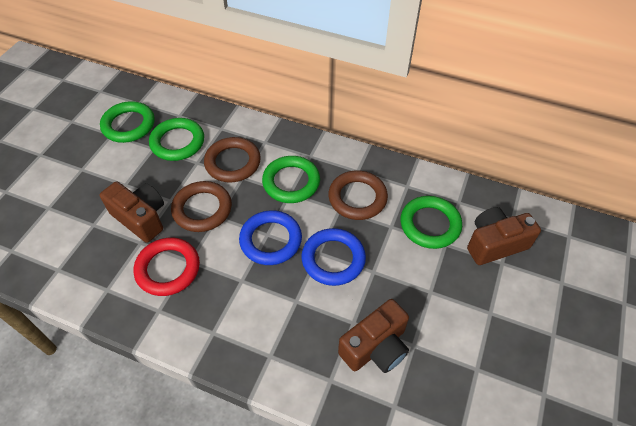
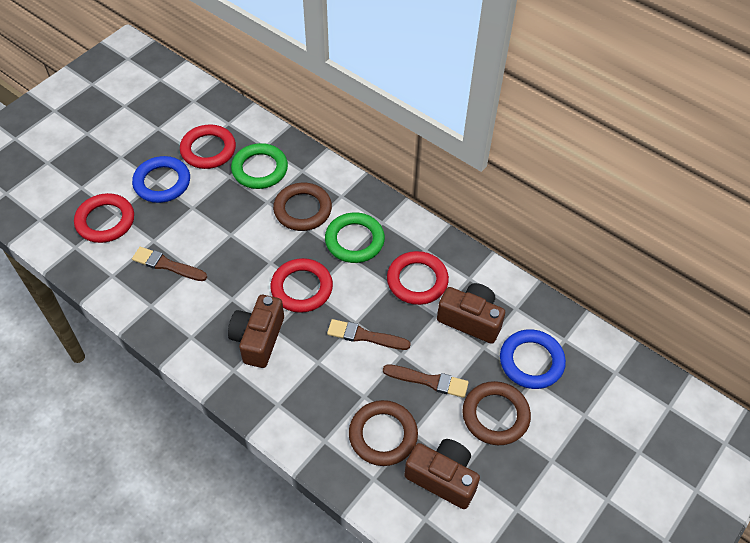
brown brush: none = 0 -> [132,247,207,281] [327,319,411,350] [383,365,469,398] = 3
green ring: [100,101,155,143] [149,118,204,161] [262,156,320,203] [400,196,462,249] = 4 -> [231,143,288,189] [325,212,385,263] = 2
red ring: [134,238,200,296] = 1 -> [74,193,134,243] [180,125,236,169] [270,258,333,313] [387,251,449,305] = 4

